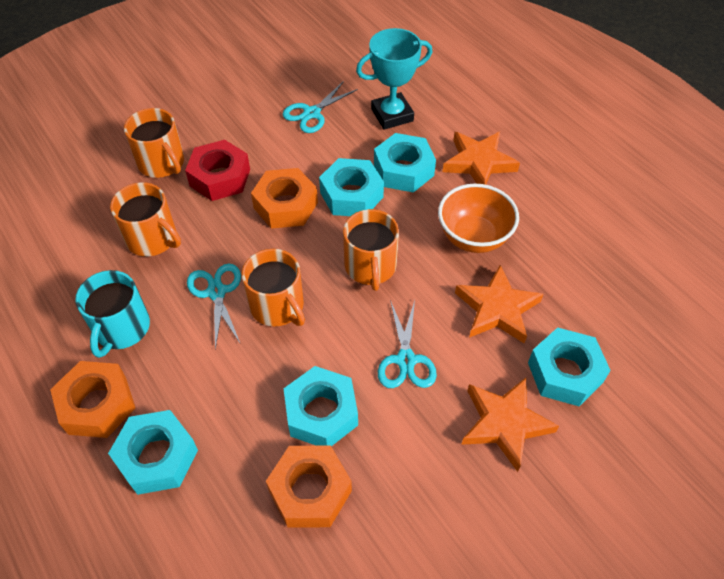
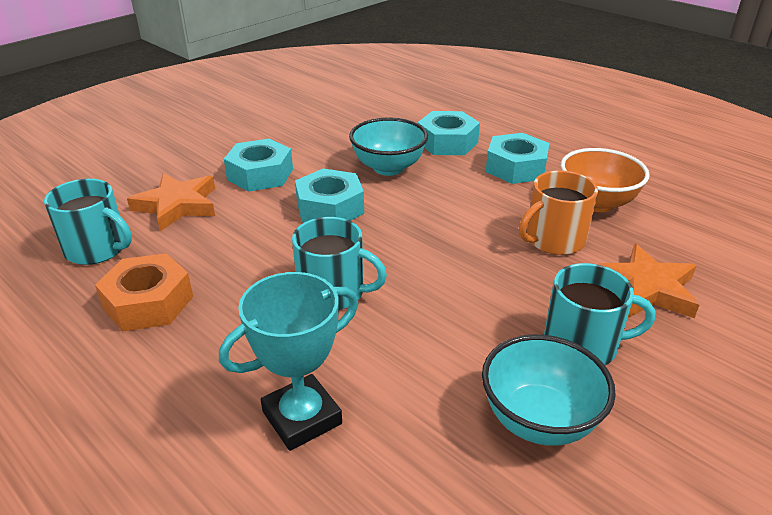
orange mug: [110,182,181,256] [124,108,184,178] [242,249,305,327] [343,209,399,291] = 4 -> [519,171,598,255] = 1
orange nut: [50,361,135,438] [251,168,318,229] [266,446,352,527] = 3 -> [95,253,193,331] = 1
orange star: [443,132,520,185] [455,265,544,343] [461,378,559,472] = 3 -> [127,173,215,231] [597,244,699,318] = 2
red nut: [185,140,250,201] = 1 -> none = 0
turquoise bowl: none = 0 -> [349,118,428,176] [482,334,616,446] = 2
turquoise mug: [75,270,150,358] = 1 -> [44,179,132,265] [292,217,387,310] [544,263,655,365] = 3
turquoise nut: [108,410,198,495] [283,366,358,446] [319,158,384,216] [374,133,436,193] [528,327,611,406] = 5 -> [224,139,293,192] [295,168,364,222] [418,111,480,155] [486,133,550,184] = 4
turquoise scissors: [187,264,241,349] [282,81,358,133] [378,300,437,388] = 3 -> none = 0

